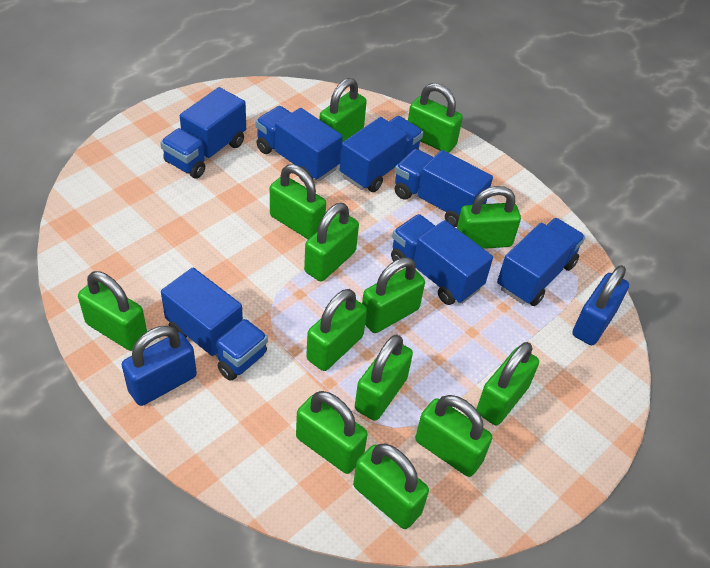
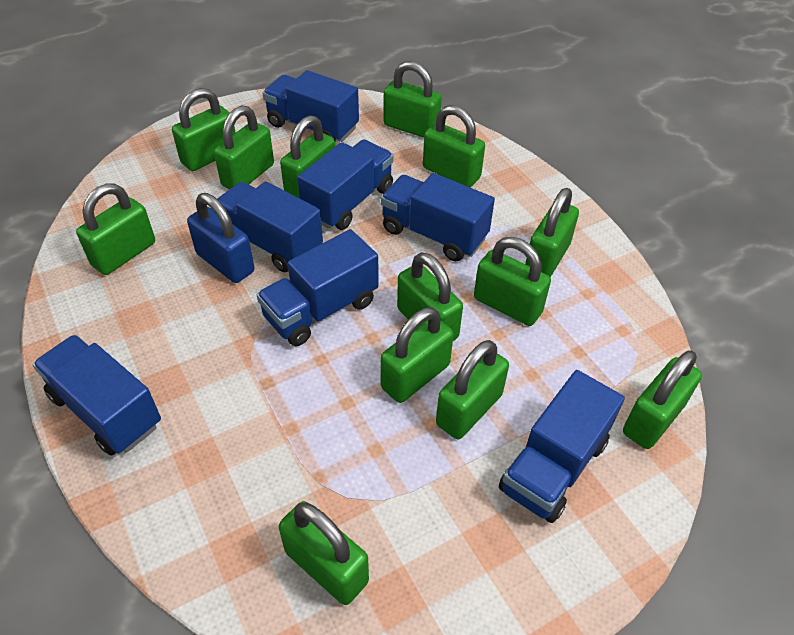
blue padlock: [122,326,197,406] [572,265,629,345] = 2 -> [187,193,254,283] = 1

